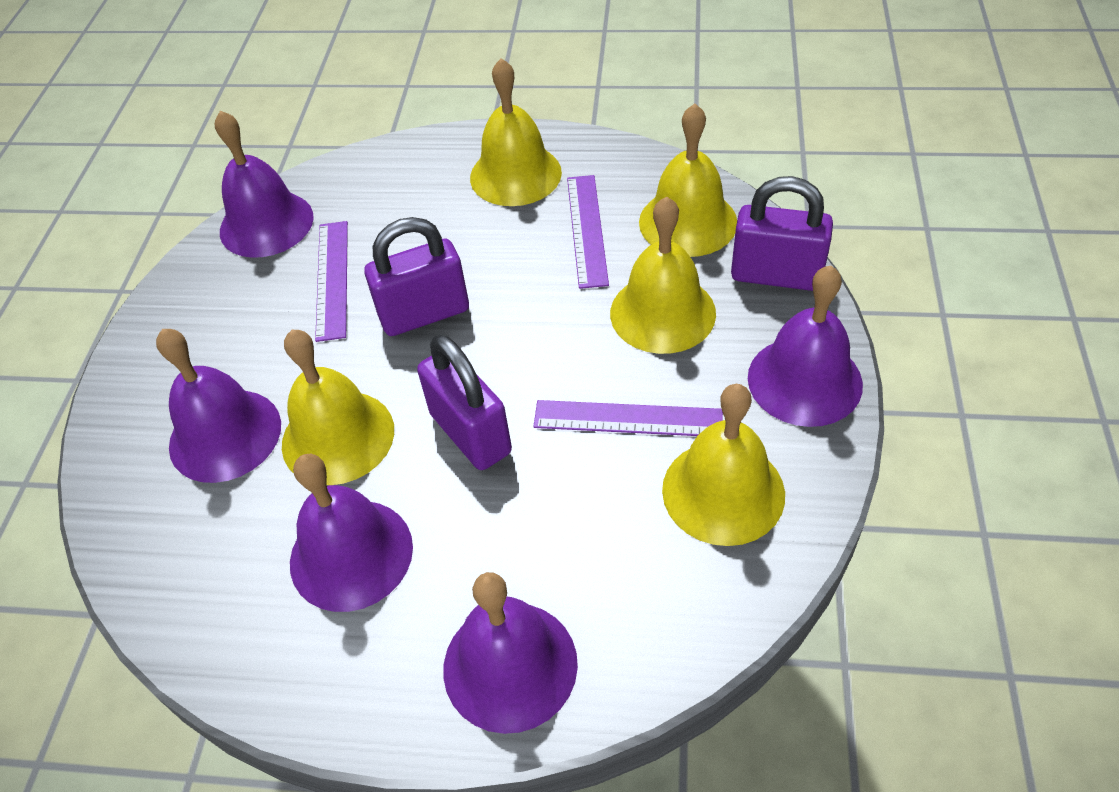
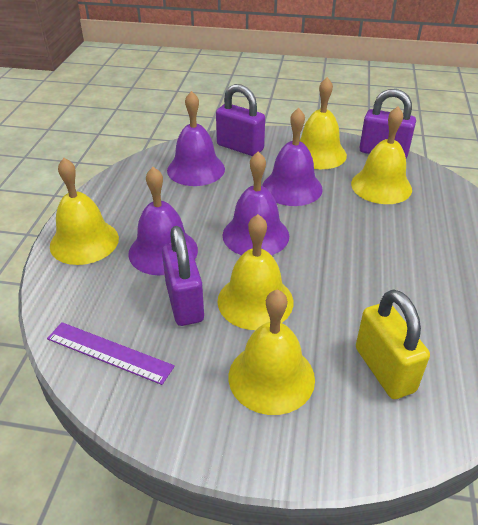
purple bell: [156,329,281,483] [215,111,314,258] [290,454,413,612] [443,572,578,734] [748,265,863,427] = 5 -> [128,167,198,275] [167,91,225,186] [223,151,289,256] [262,108,323,206] = 4
purple ruler: [315,221,348,342] [533,400,723,436] [567,175,609,289] = 3 -> [47,322,175,385] = 1
yellow padlock: none = 0 -> [356,289,430,399] = 1

